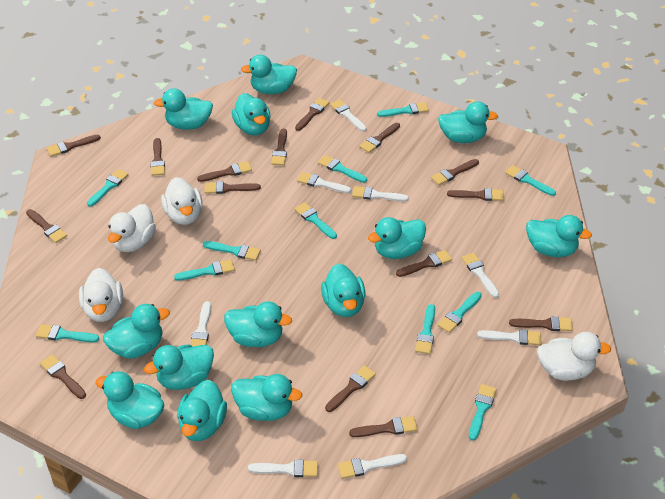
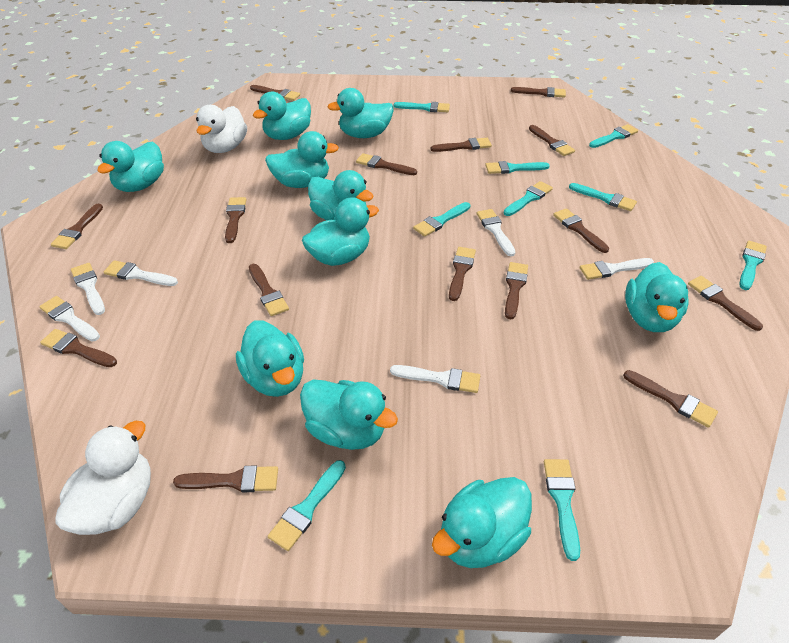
turquoise brush: [36,324,99,342] [87,169,129,207] [174,259,235,281] [203,241,261,261] [294,202,337,239] [318,155,367,183] [377,102,429,117] [415,304,435,354] [438,292,482,333] [469,384,497,440] [505,165,556,196] = 11 -> [268,460,346,551] [394,102,450,112] [413,202,470,237] [485,161,550,174] [504,181,553,216] [544,459,580,561] [569,183,637,211] [589,124,638,148] [739,241,767,290] = 9
turquoise duck: [95,371,164,429] [103,304,170,359] [144,345,214,390] [154,88,213,130] [177,380,227,441] [224,301,292,347] [231,374,302,421] [232,93,271,135] [241,55,297,94] [321,264,365,317] [368,217,426,259] [438,101,498,143] [526,215,592,257] = 13 -> [97,141,164,192] [236,320,304,397] [253,92,311,140] [265,131,339,188] [300,379,398,450] [302,197,379,266] [308,170,374,220] [328,88,393,138] [432,477,532,568] [625,262,689,332] = 10
white brush: [190,301,211,347] [248,459,318,477] [297,172,351,193] [330,99,366,131] [338,454,407,479] [352,186,409,201] [462,253,499,298] [477,329,541,345] = 8 -> [39,296,100,342] [71,263,105,315] [104,260,178,286] [390,365,480,393] [477,209,515,256] [580,258,654,280] = 6
white duck: [79,268,123,322] [108,204,156,252] [161,177,203,225] [537,332,611,381] = 4 -> [55,421,151,535] [196,105,247,153] = 2

